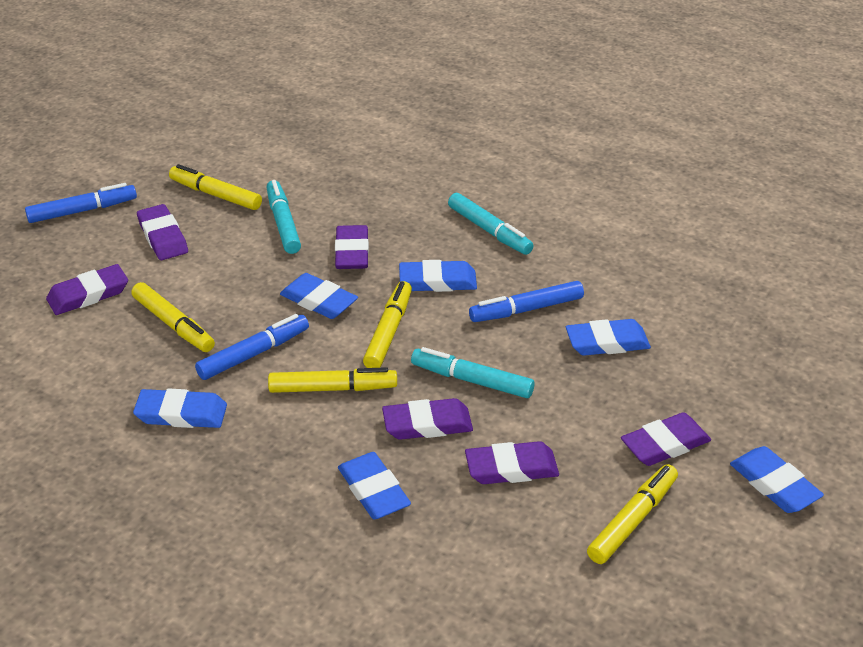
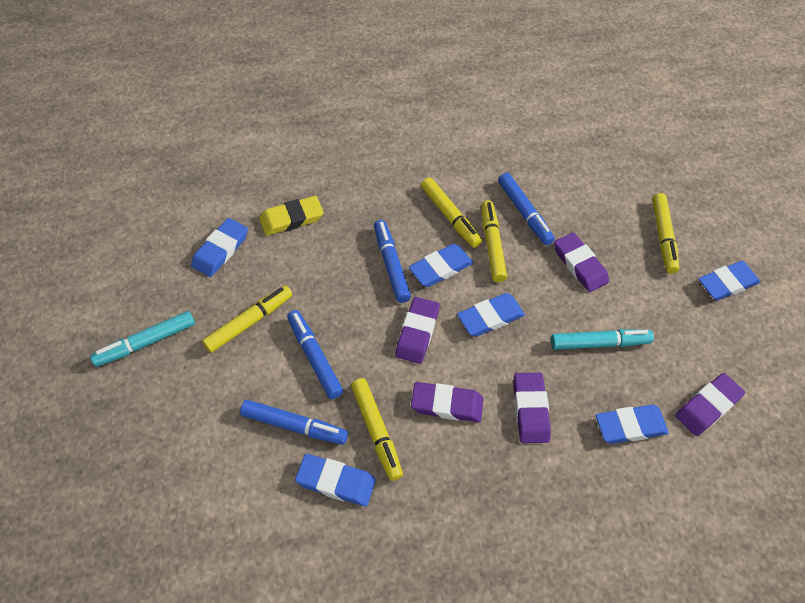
blue marker: [25,183,137,223] [195,314,309,380] [469,281,584,322] = 3 -> [240,400,348,444] [287,310,343,399] [374,220,411,303] [498,173,555,245] = 4
purple eraser: [46,264,128,315] [137,204,188,260] [335,225,369,269] [382,398,473,440] [465,441,559,484] [621,412,711,466] = 6 -> [395,297,440,364] [411,382,483,422] [513,373,551,443] [554,232,609,292] [675,373,745,436] = 5
turquoise marker: [267,180,301,254] [411,347,535,398] [448,193,534,255] = 3 -> [90,311,195,367] [551,329,654,350] = 2
yellow eraser: none = 0 -> [259,196,324,236] = 1

